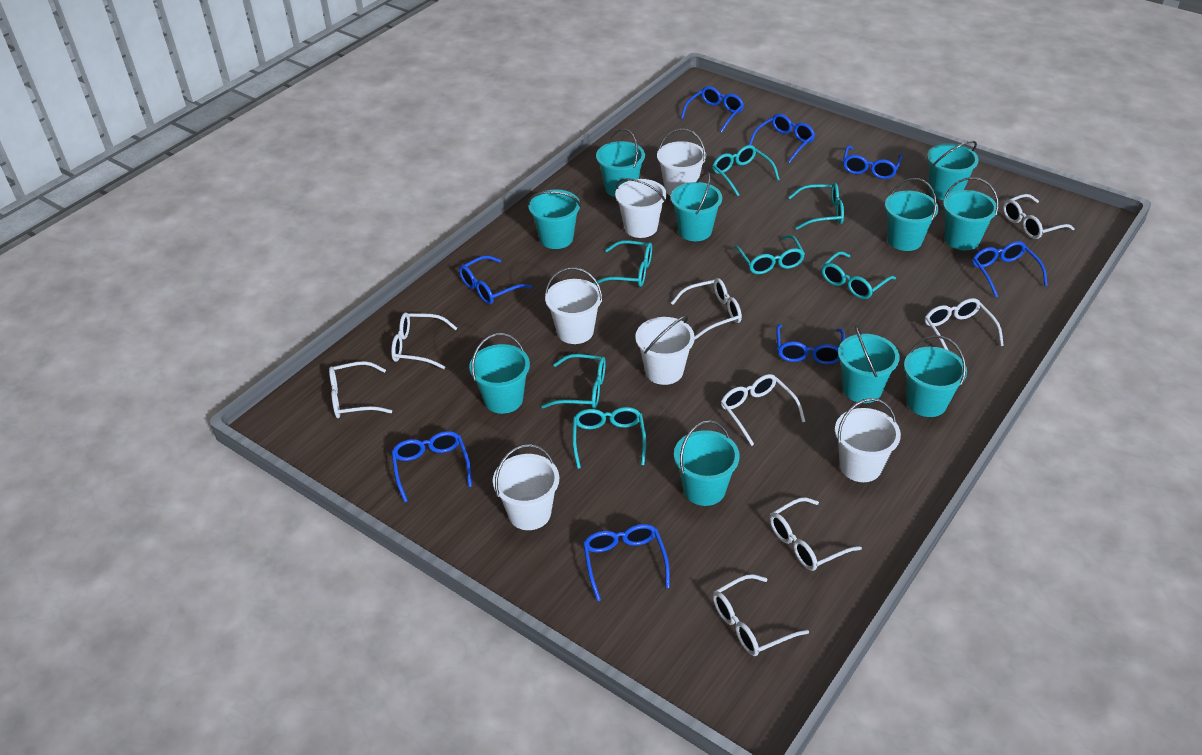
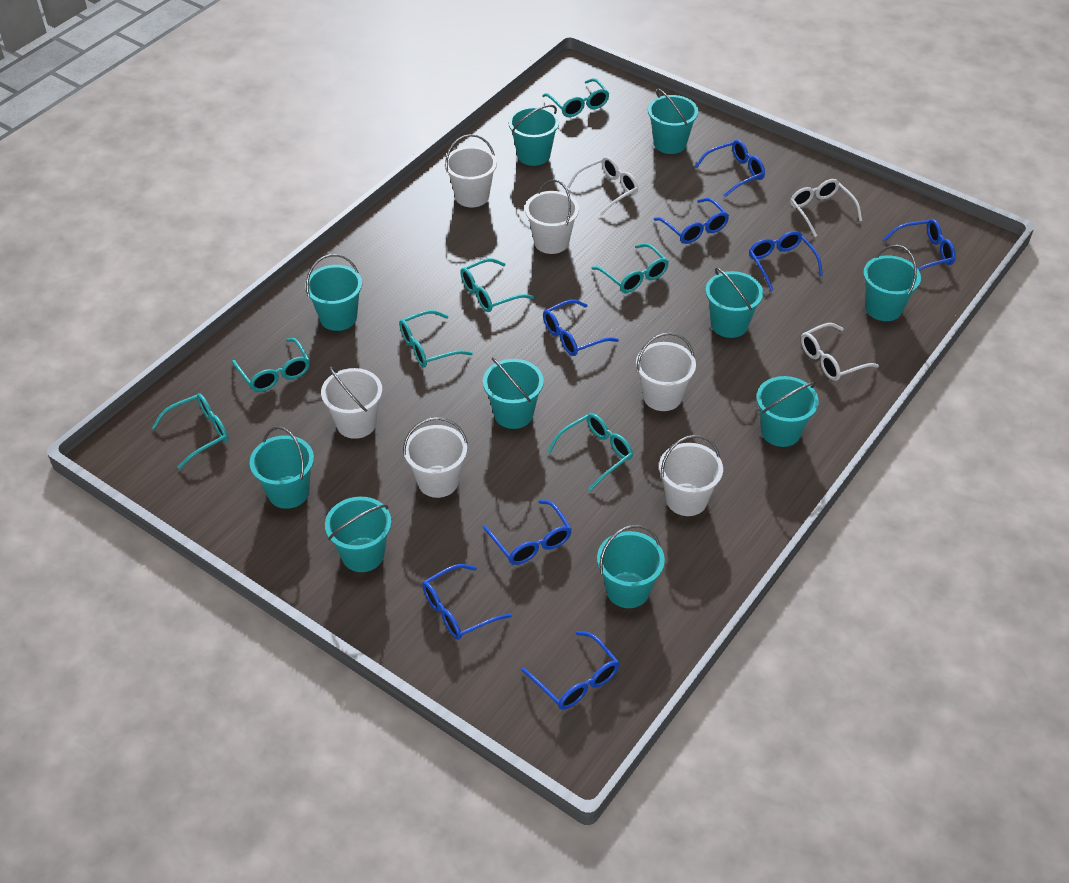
white glasses: [329,361,392,418] [391,312,457,369] [671,278,742,339] [713,574,809,656] [721,374,805,446] [770,497,862,571] [925,298,1004,350] [1003,194,1075,239] = 8 -> [567,156,638,216] [790,179,862,237] [801,323,879,381] = 3

